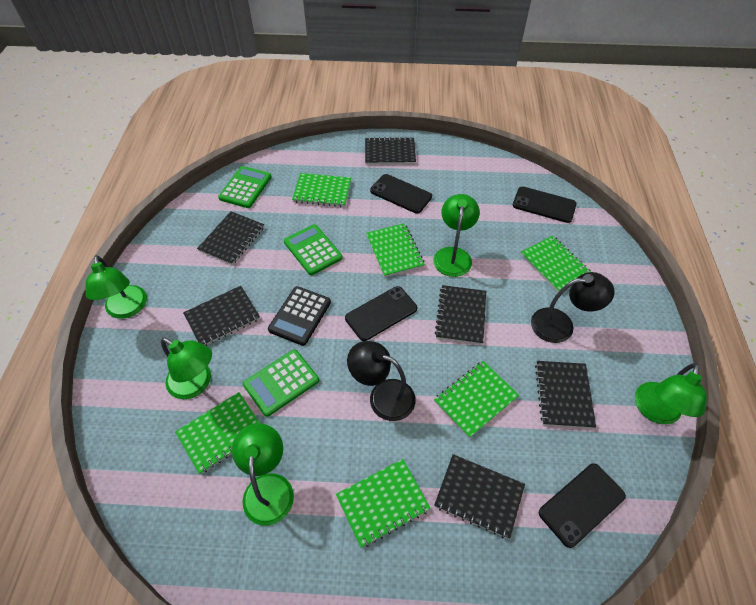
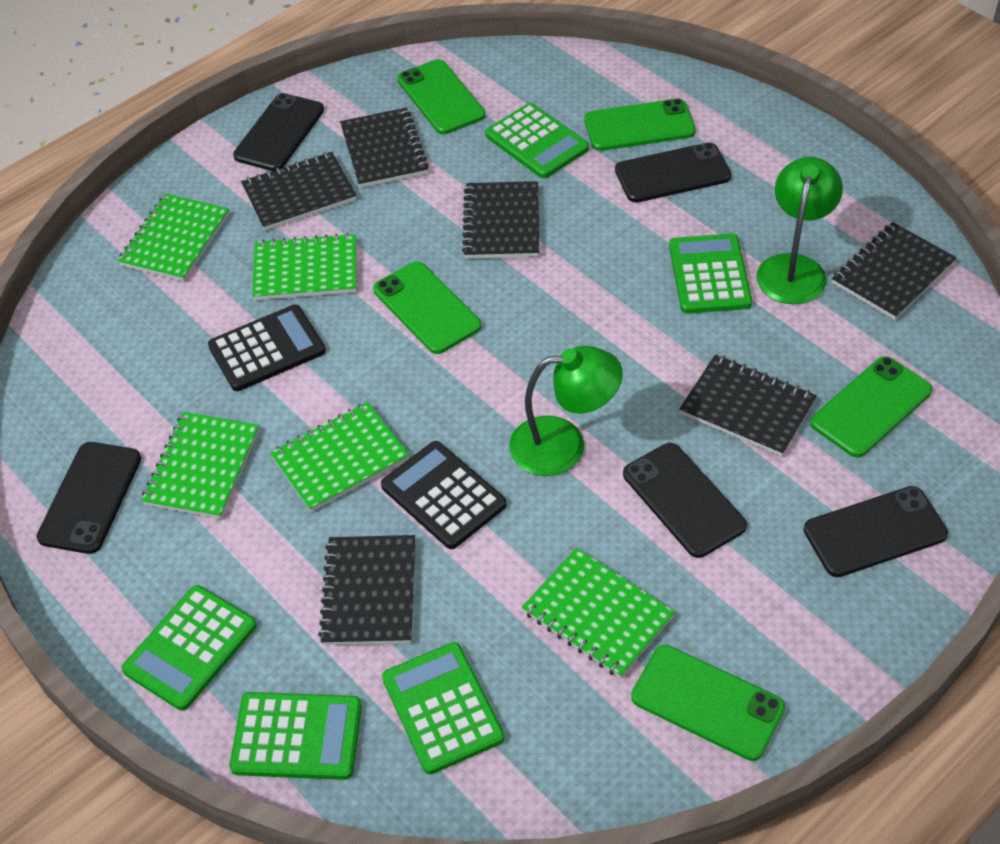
black calculator: [268,286,331,346] = 1 -> [208,304,326,391] [381,441,506,549] = 2
black lamp: [347,341,416,421] [531,272,615,343] = 2 -> none = 0
black phone: [345,286,417,341] [370,174,432,213] [513,186,577,223] [539,463,626,548] = 4 -> [37,442,141,554] [233,93,324,171] [615,142,731,203] [623,443,747,558] [804,486,948,577] = 5
green calculator: [218,166,271,208] [243,350,319,417] [284,224,343,275] = 3 -> [122,585,257,711] [229,692,362,780] [382,642,505,774] [485,103,589,179] [669,233,752,314] = 5
green lamp: [85,255,147,319] [161,337,212,399] [232,423,294,526] [434,194,480,277] [635,363,707,424] = 5 -> [509,346,623,476] [756,157,843,304] = 2
green notebook: [175,392,260,474] [292,173,351,207] [336,459,431,548] [366,223,425,277] [434,361,519,438] [520,235,591,292] = 6 -> [118,193,229,281] [141,412,259,519] [252,233,356,300] [270,402,409,512] [522,548,675,678] = 5
green phone: none = 0 -> [373,261,482,354] [397,59,486,134] [584,98,696,151] [631,645,785,761] [810,356,932,458] = 5

